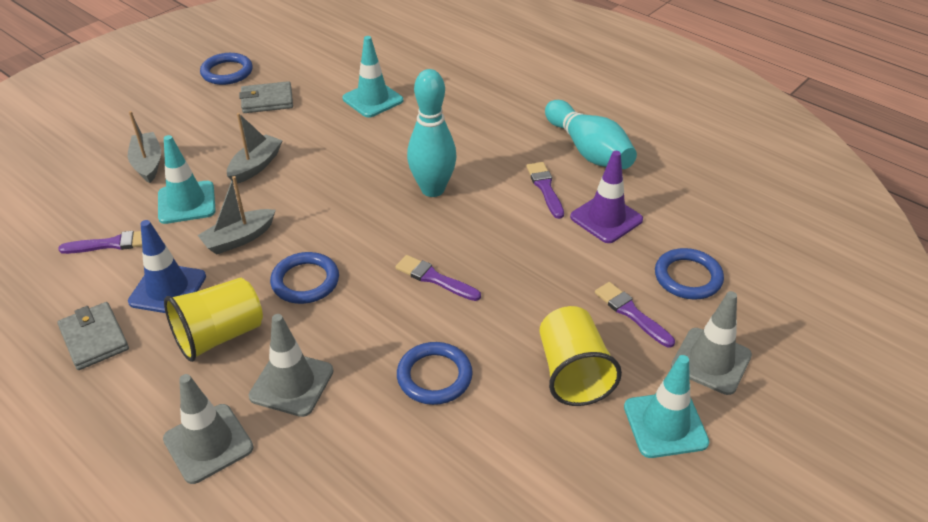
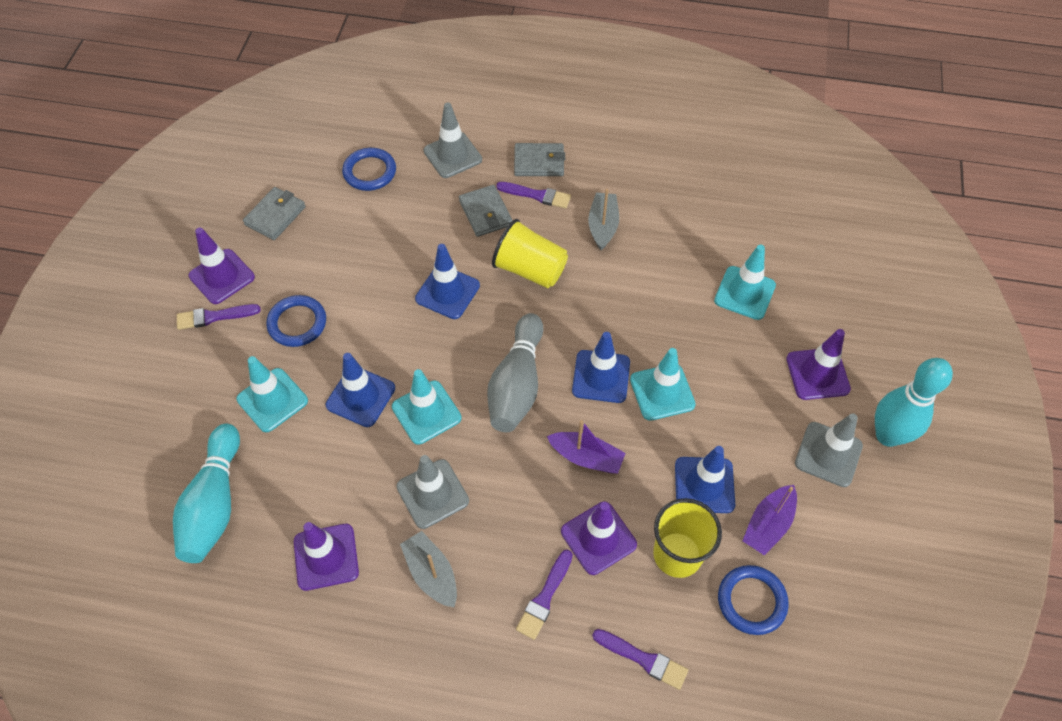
blue ring: [200,53,253,85] [270,252,339,304] [397,342,473,405] [655,248,724,300] = 4 -> [266,295,326,347] [342,148,396,191] [718,565,789,635] = 3
blue traffic cone: [128,220,206,313] = 1 -> [326,353,395,427] [415,244,480,319] [572,332,630,403] [675,446,735,513] = 4
grey boat: [128,111,161,183] [197,176,276,255] [227,113,283,183] = 3 -> [400,531,457,607] [588,189,619,250] = 2
grey bowling pin: none = 0 -> [487,313,543,432] = 1
grey wallet: [57,302,129,370] [239,81,293,113] = 2 -> [243,187,306,240] [459,185,513,237] [514,143,565,176] = 3
purple boat: none = 0 -> [547,420,626,474] [743,485,797,556] = 2
purple traffic cone: [570,151,643,243] = 1 -> [189,228,255,304] [294,522,359,591] [561,502,637,575] [787,329,851,400] = 4
turquoise traffic cone: [158,135,216,224] [342,36,403,118] [624,355,709,458] = 3 -> [237,356,308,432] [392,369,462,445] [630,348,696,421] [714,245,776,320] = 4

